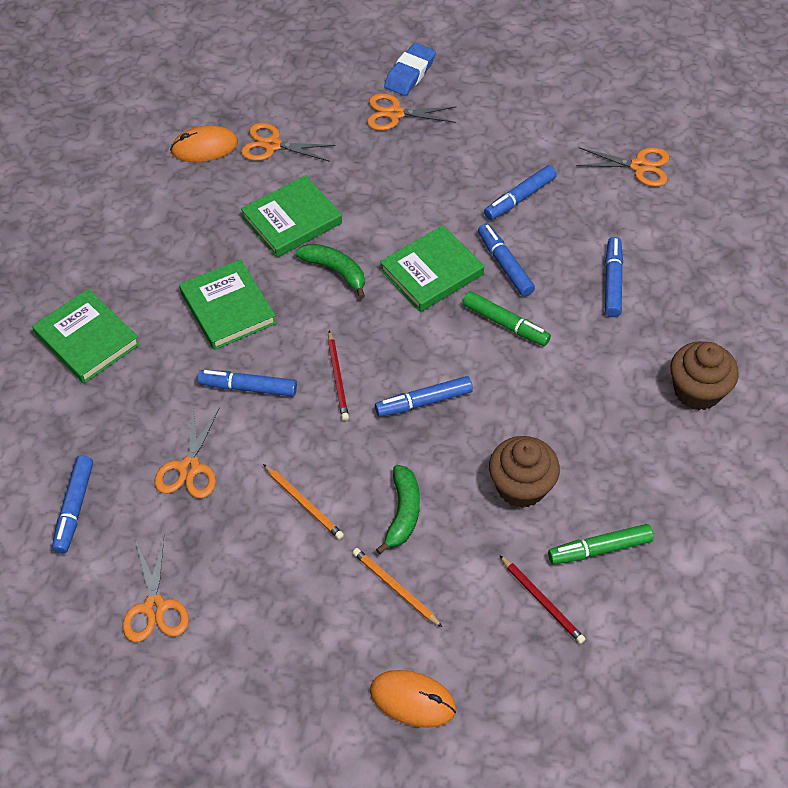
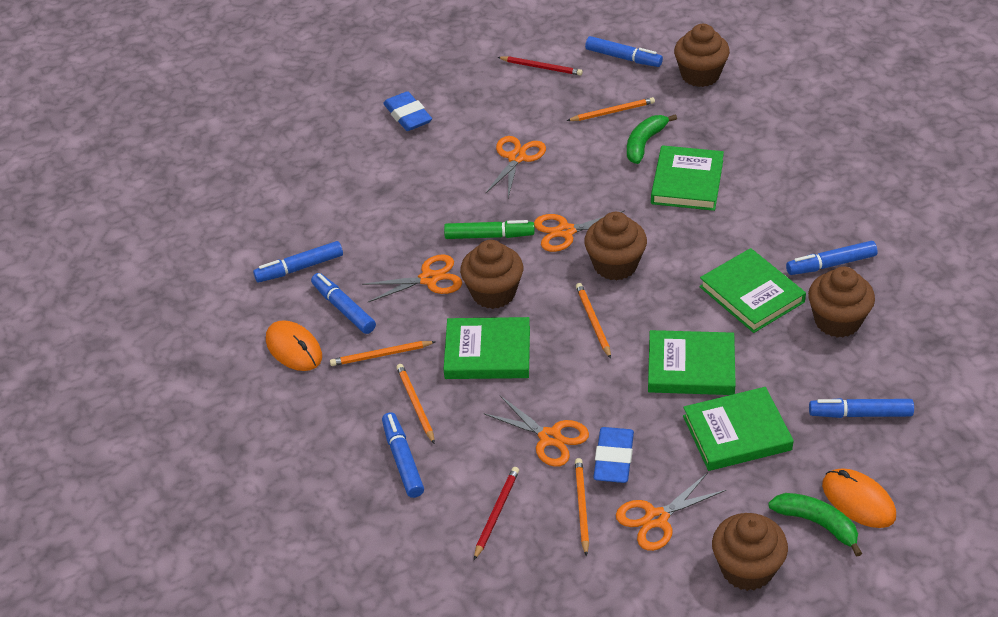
blue eraser: [384,43,436,96] = 1 -> [383,91,432,131] [593,427,634,483] = 2
brown cupcake: [489,436,560,508] [671,341,739,410] = 2 -> [460,240,523,309] [584,212,647,281] [674,24,730,87] [712,513,788,591] [808,267,875,338] = 5
green book: [32,289,140,383] [179,259,276,350] [241,175,342,258] [380,225,484,312] = 4 -> [443,317,530,379] [648,330,736,395] [651,145,724,211] [683,387,794,471] [699,248,806,333] = 5
green marker: [463,291,551,346] [548,524,654,564] = 2 -> [444,220,535,239] = 1
orange pencil: [263,464,344,540] [352,548,442,627] = 2 -> [330,341,436,366] [396,364,435,444] [567,97,655,121] [575,458,589,556] [576,283,611,359] = 5

